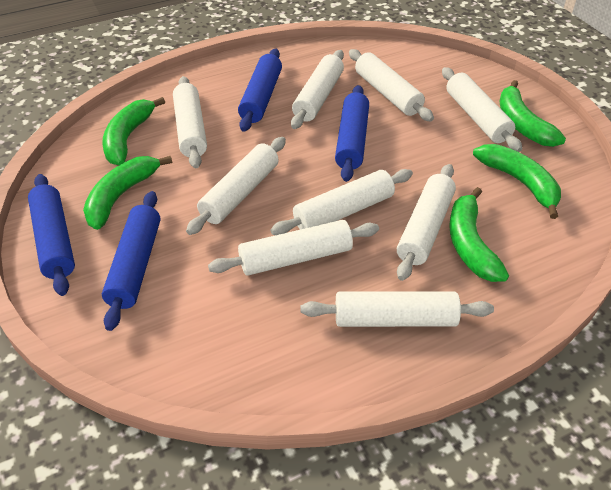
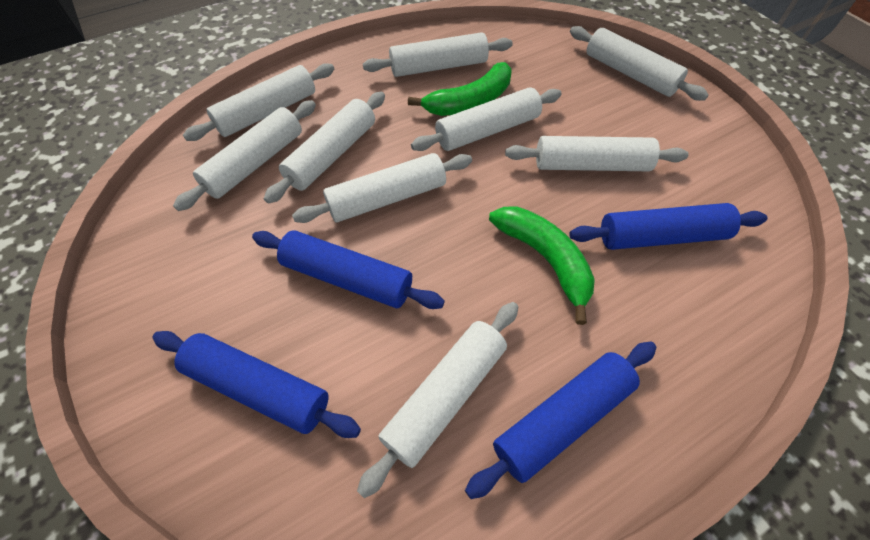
green banana: [83,156,172,230] [102,97,165,165] [449,187,509,282] [473,144,561,219] [499,80,566,147] = 5 -> [408,62,512,116] [489,207,595,325] = 2

